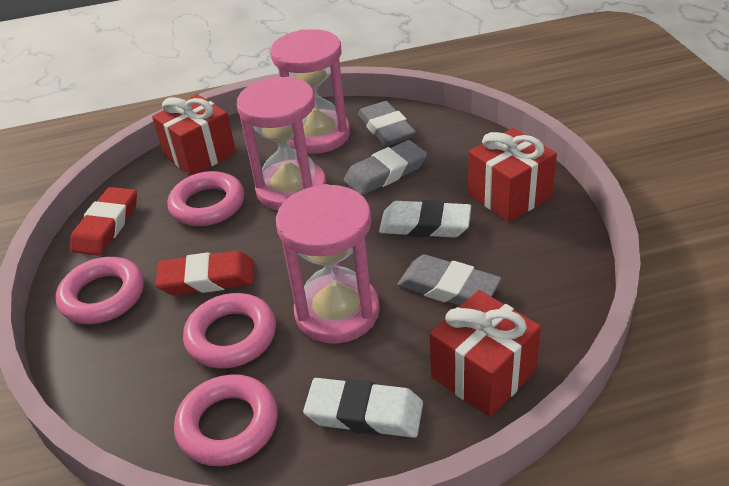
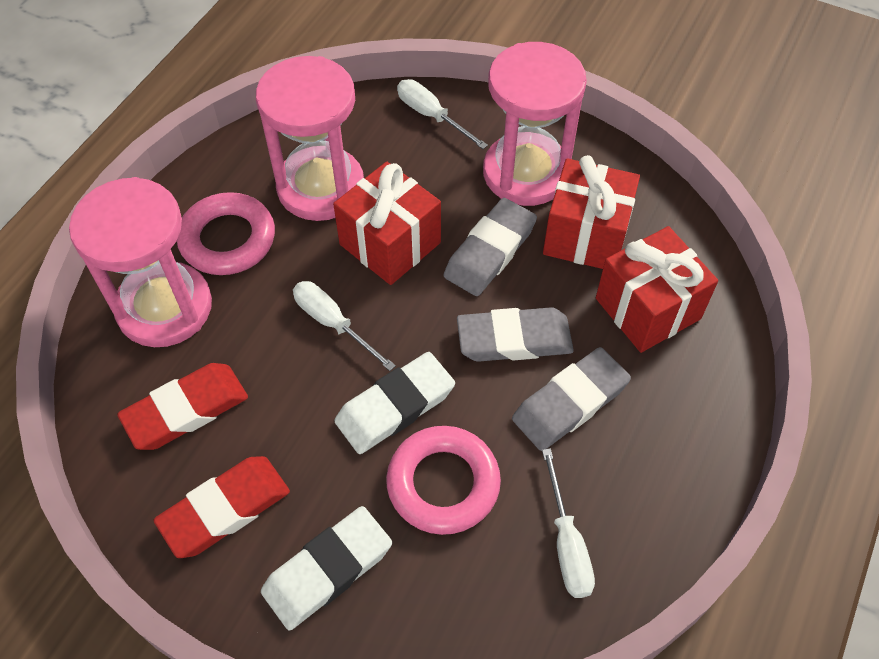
pink ring: [56,257,144,324] [168,171,244,226] [174,374,278,466] [183,293,276,368] = 4 -> [177,192,275,275] [386,426,501,535] = 2
white screwdriver: none = 0 -> [293,281,396,371] [397,79,488,149] [542,448,595,598] = 3

